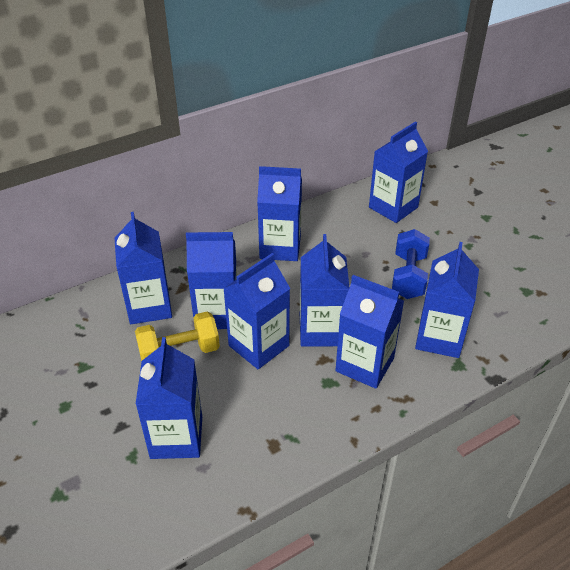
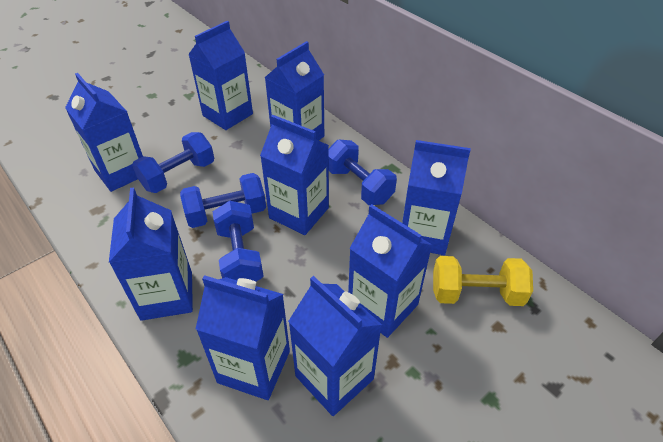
blue dumbbell: [392,229,430,299] = 1 -> [132,132,214,193] [180,173,266,228] [213,201,263,282] [328,140,397,205] = 4

